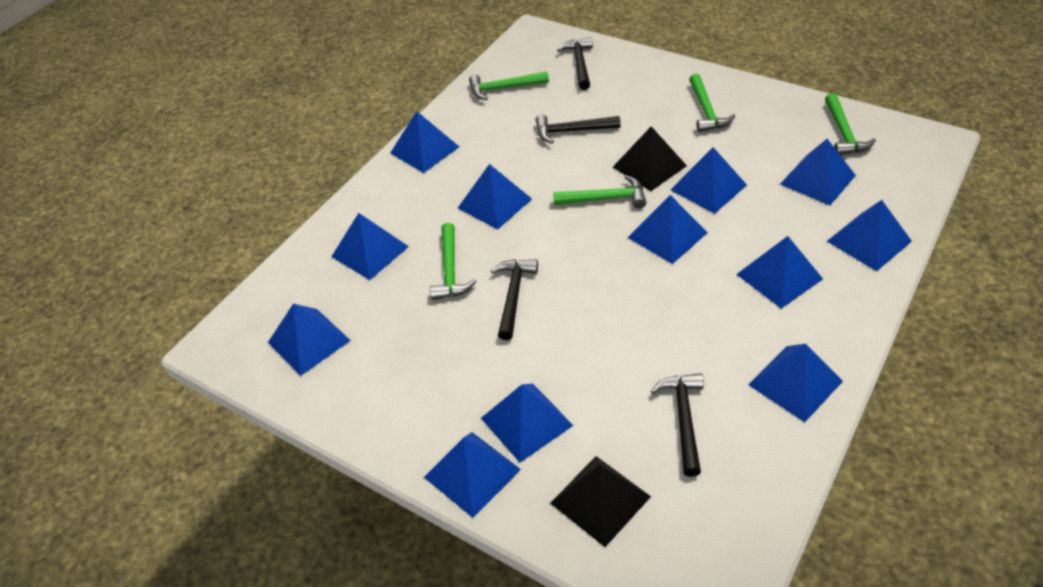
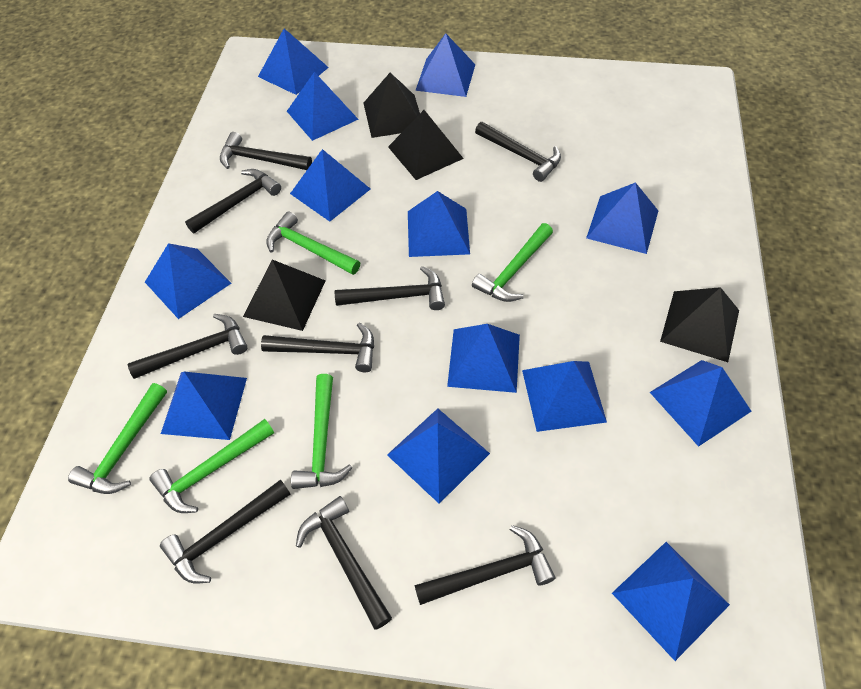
black hammer: [491,259,538,340] [536,114,621,144] [557,37,593,90] [651,373,704,477] = 4 -> [128,314,248,379] [160,479,291,583] [185,169,281,233] [220,132,312,170] [261,323,374,372] [296,496,392,630] [335,266,445,310] [414,525,555,605] [475,122,561,182] = 9
black pyramid: [550,456,651,547] [613,126,687,191] = 2 -> [243,260,326,331] [363,73,420,138] [388,110,464,180] [660,287,739,362] = 4
blue pyramid: [268,304,351,376] [331,213,409,280] [390,111,459,173] [424,432,521,518] [458,164,532,230] [481,384,573,462] [628,195,708,264] [671,147,747,214] [736,236,823,309] [748,344,843,422] [780,139,856,206] [827,200,912,271] = 12 -> [145,243,232,319] [161,372,247,440] [258,28,329,95] [287,72,359,141] [290,149,370,222] [387,408,490,504] [408,191,470,257] [415,33,475,97] [447,324,520,393] [522,361,607,432] [586,182,658,254] [612,542,730,661] [650,360,752,447] = 13

